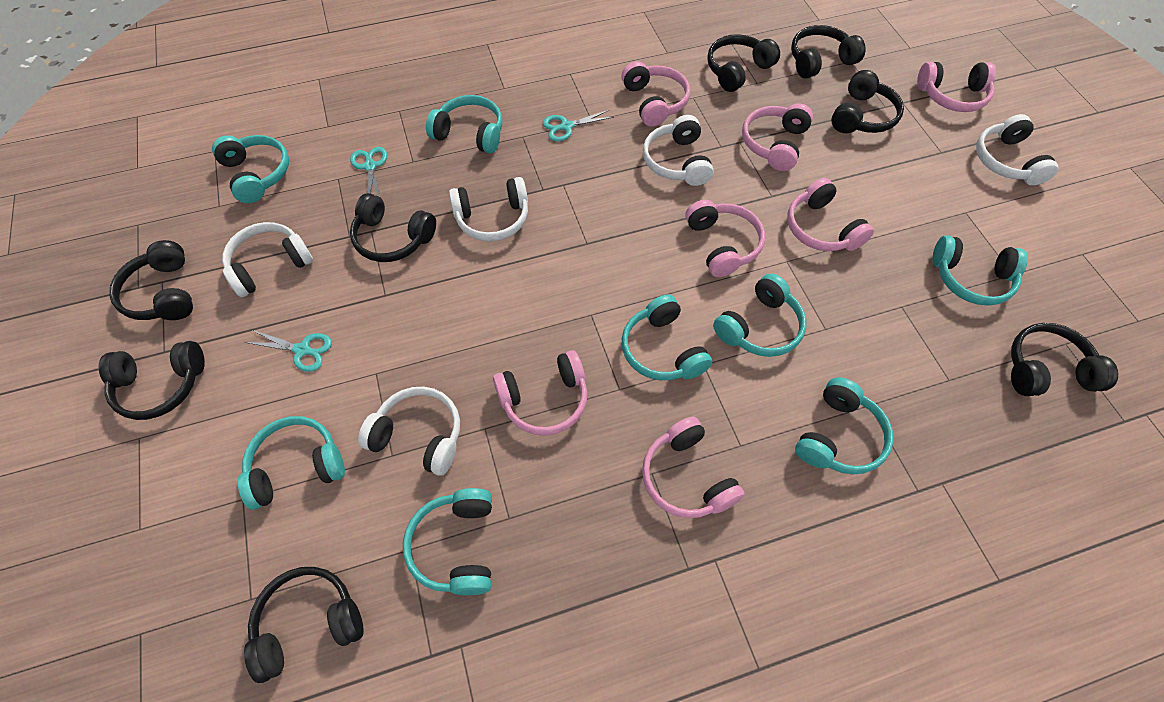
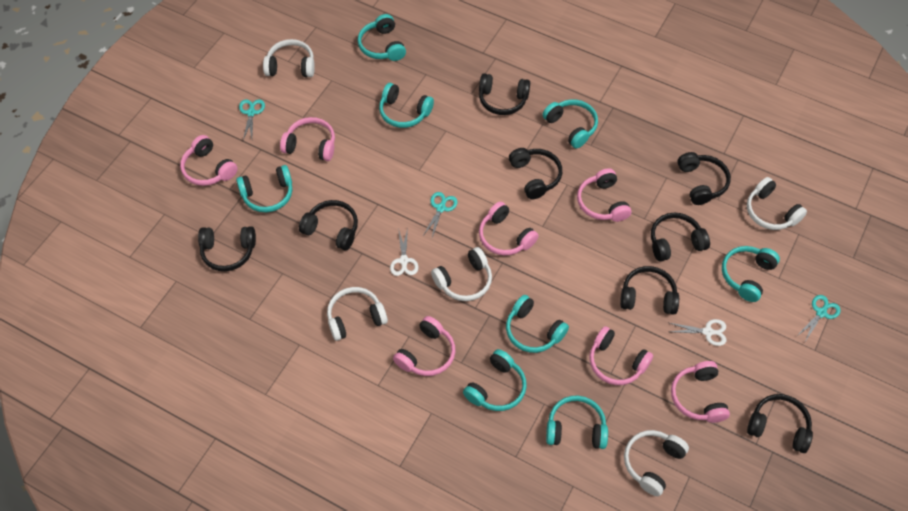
white scissors: none = 0 -> [390,228,418,276] [670,319,726,346] = 2

